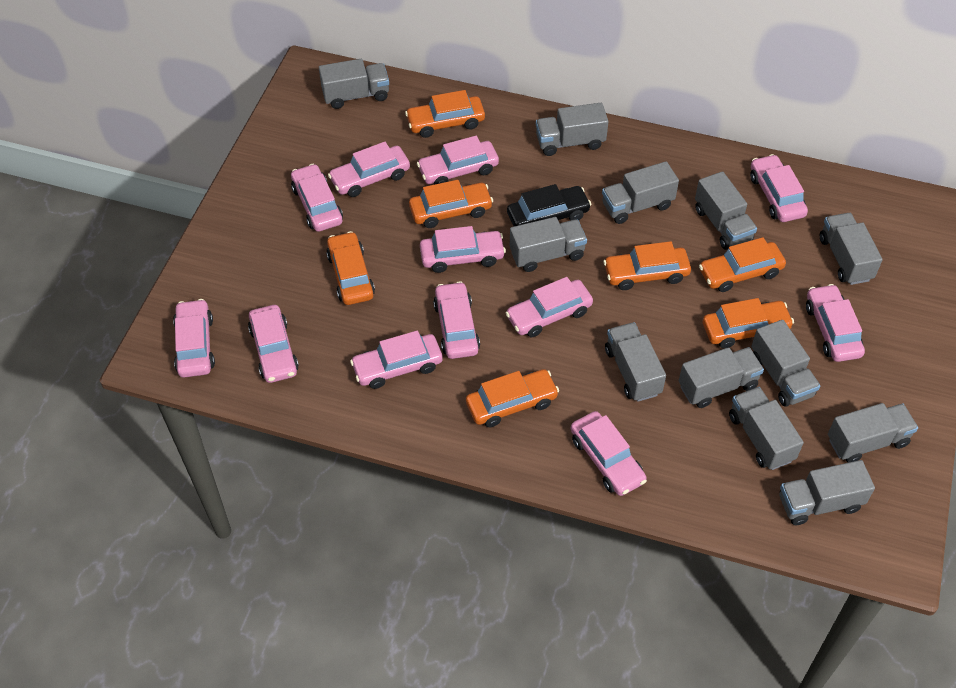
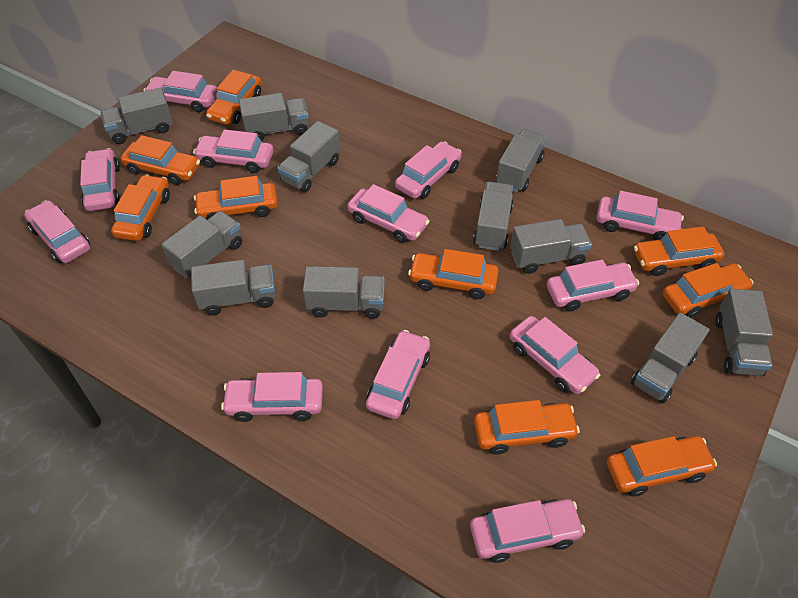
black car: [507,184,591,226] = 1 -> none = 0
grey truck: [319,59,389,109] [510,217,587,272] [536,103,608,156] [602,161,679,224] [605,322,666,402] [679,347,764,408] [695,171,757,250] [729,387,804,470] [751,320,820,406] [779,460,875,525] [820,213,883,285] [828,403,918,463] = 12 -> [100,87,173,144] [161,211,242,279] [191,260,275,315] [239,93,309,141] [278,121,340,192] [303,266,385,319] [473,182,514,251] [496,129,546,192] [510,219,592,274] [631,313,710,403] [715,289,773,376] = 11
orange car: [326,231,375,305] [405,90,485,138] [409,180,493,228] [466,369,559,427] [603,241,691,290] [699,237,786,292] [703,298,794,349] = 7 -> [111,174,170,241] [121,135,200,185] [194,176,278,220] [206,70,262,125] [408,249,499,299] [474,400,580,455] [607,436,717,496] [634,226,724,276] [663,263,753,318] = 9

